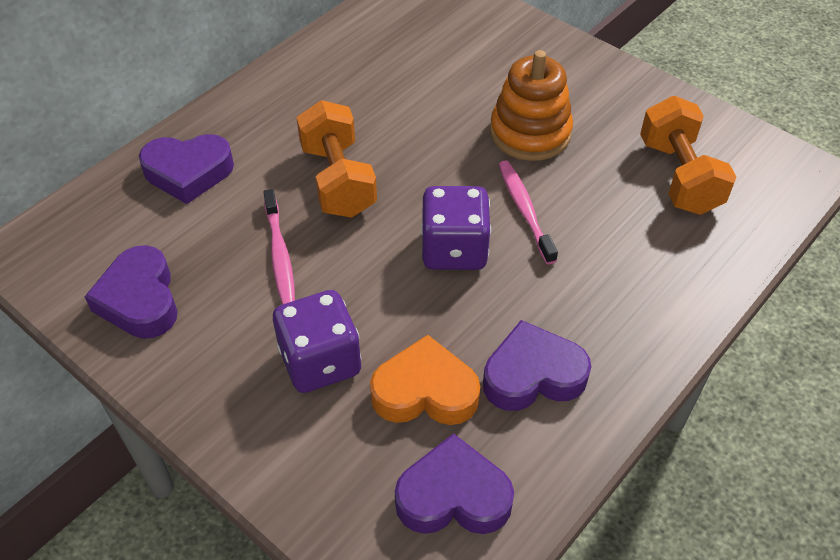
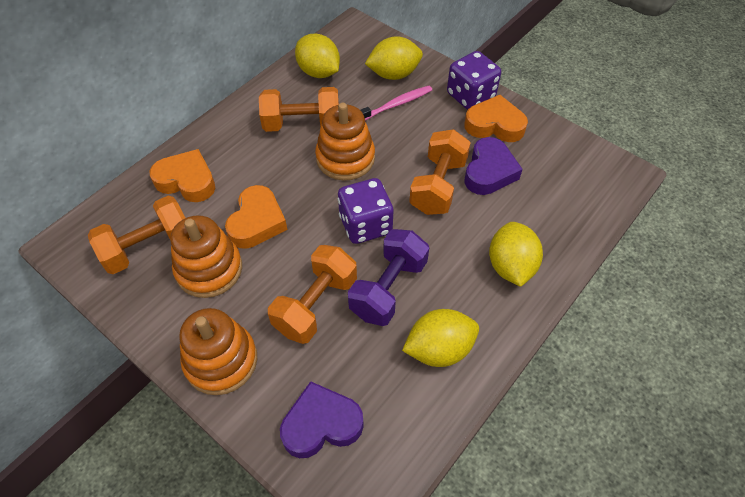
orange dumbbell: [296,100,377,218] [640,96,736,215] = 2 -> [88,196,185,274] [259,87,339,132] [268,245,357,344] [409,129,471,215] = 4
orange heart: [370,335,480,425] = 1 -> [150,149,215,202] [225,185,287,249] [464,95,528,142] = 3
orange stacking toy: [490,50,573,161] = 1 -> [170,215,242,298] [179,308,257,395] [315,103,375,181] = 3
pink toothbrush: [263,189,295,304] [499,160,558,264] = 2 -> [360,86,432,121] = 1
purple dumbbell: none = 0 -> [348,229,429,326] = 1
purple heart: [85,245,177,339] [139,134,234,204] [395,433,514,534] [483,320,591,411] = 4 -> [280,381,364,458] [465,137,523,195] = 2
yellow lemon: none = 0 -> [295,34,340,78] [365,36,423,80] [402,309,479,367] [489,222,543,287] = 4

